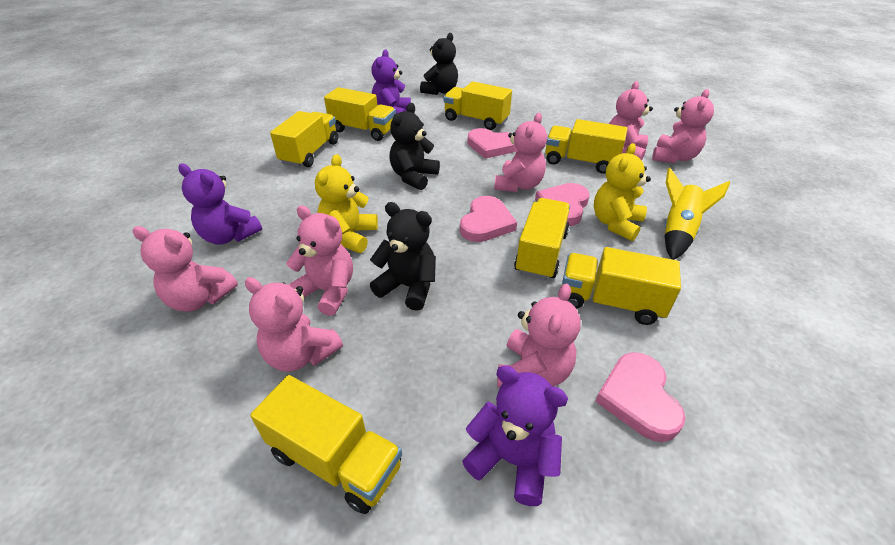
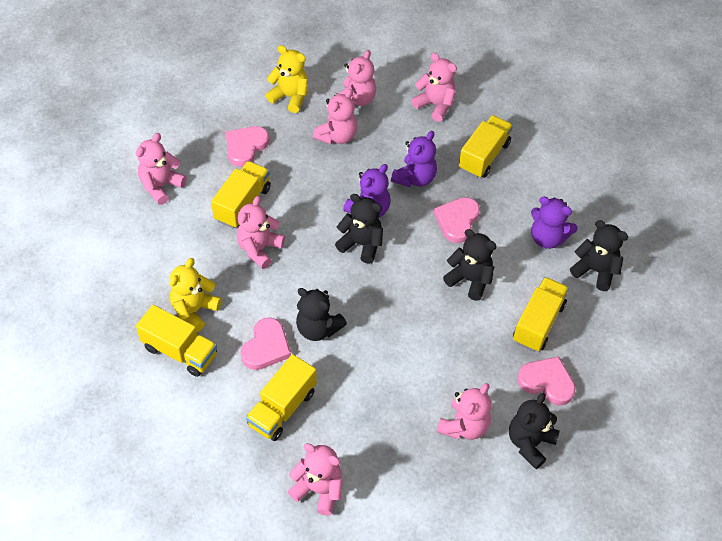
black teddy bear: [370,202,436,311] [389,103,440,190] [420,33,458,95] = 3 -> [296,288,347,341] [335,194,383,264] [443,229,496,301] [509,393,560,469] [570,220,628,291] = 5
yellow rocket: [665,168,730,260] = 1 -> none = 0
yellow truck: [250,375,402,514] [270,111,338,167] [324,87,396,141] [444,81,512,130] [514,198,570,280] [545,119,627,174] [562,247,681,325] = 7 -> [136,305,217,377] [211,161,271,229] [246,354,317,441] [459,115,513,178] [513,277,569,352] = 5

